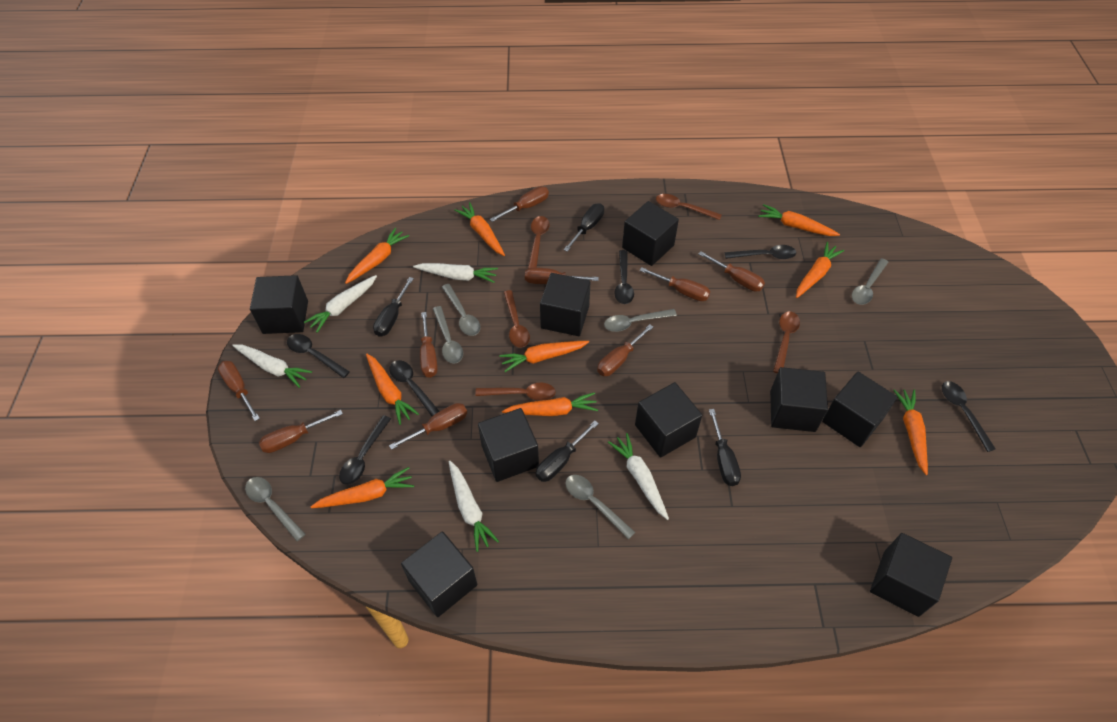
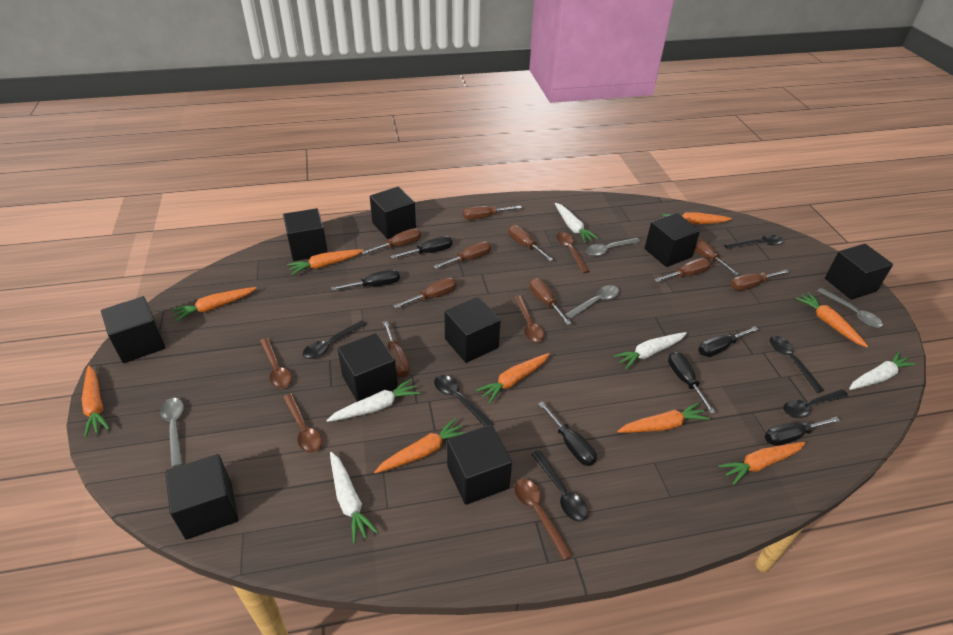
black screwdriver: [373,277,414,337] [536,420,599,482] [563,203,604,252] [709,409,741,486] = 4 -> [331,269,400,291] [391,236,452,259] [538,401,597,466] [668,351,716,414] [698,326,759,357] [765,416,840,446] = 6
brown screwdriver: [218,361,260,421] [259,410,343,453] [389,403,467,450] [420,312,438,378] [490,186,549,222] [525,267,599,284] [597,324,653,376] [640,267,710,301] [699,251,765,292] = 9 -> [362,228,421,255] [383,321,410,377] [393,277,457,309] [433,241,491,269] [463,206,522,220] [508,225,553,261] [530,278,572,325] [654,258,711,282] [694,237,739,276] [731,269,789,291] = 10
grey spoon: [245,477,306,541] [433,306,463,364] [442,284,481,336] [565,475,635,539] [604,309,677,332] [852,258,889,305] = 6 -> [160,398,184,467] [565,285,619,319] [586,238,640,256] [818,288,883,328] = 4

